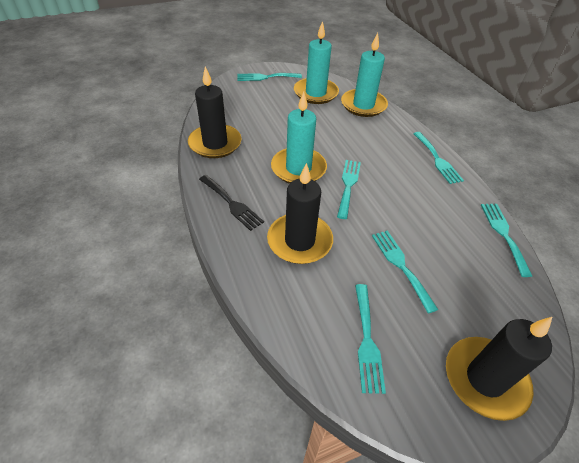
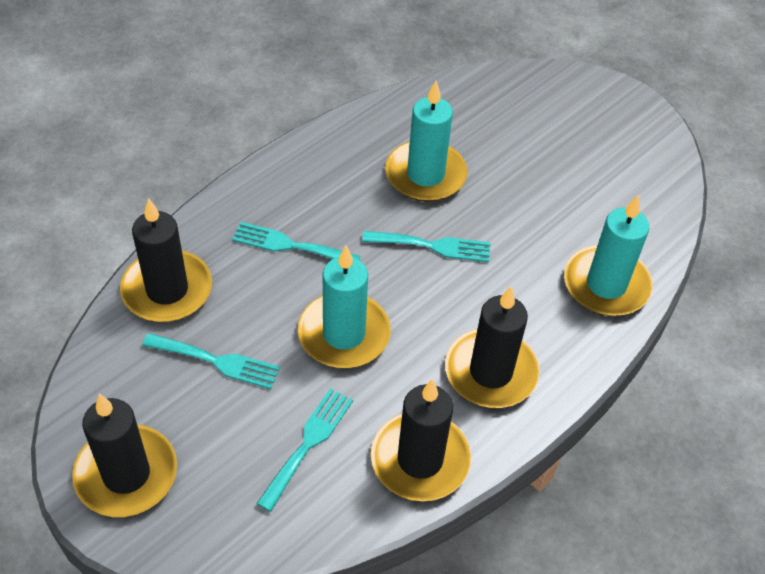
black candle: [188,66,241,158] [267,163,333,264] [446,317,552,421] = 3 -> [72,393,177,517] [120,198,212,322] [371,379,471,501] [445,286,540,408] = 4
black fork: [199,175,264,231] = 1 -> none = 0
turquoise fork: [238,73,302,81] [337,160,361,219] [355,284,386,394] [372,231,438,314] [413,132,464,184] [481,204,532,277] = 6 -> [142,333,280,389] [232,222,360,260] [256,388,353,512] [362,231,491,262] = 4

